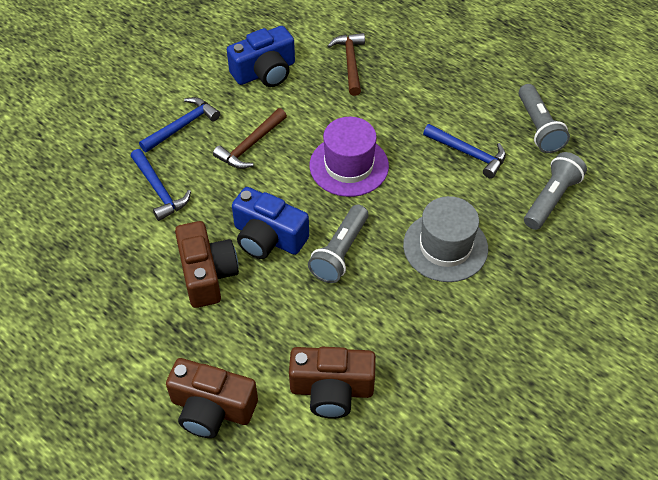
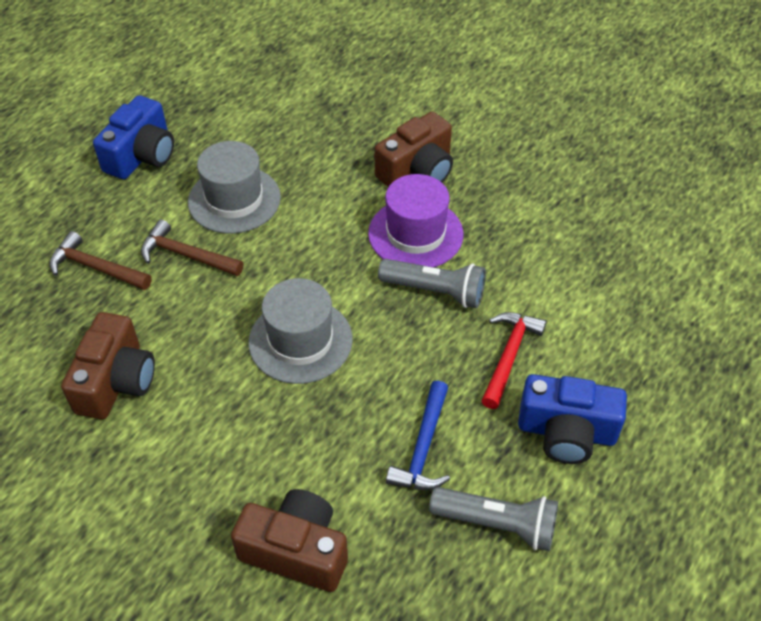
blue hammer: [131,149,191,221] [139,97,220,153] [423,124,506,179] = 3 -> [386,380,450,490] = 1
grey flashlight: [308,204,368,283] [518,84,570,153] [524,152,587,230] = 3 -> [378,259,486,308] [429,487,558,551] = 2
grey hat: [403,196,488,282] = 1 -> [188,141,281,234] [248,278,353,384] = 2
red hammer: none = 0 -> [481,312,547,409] = 1

